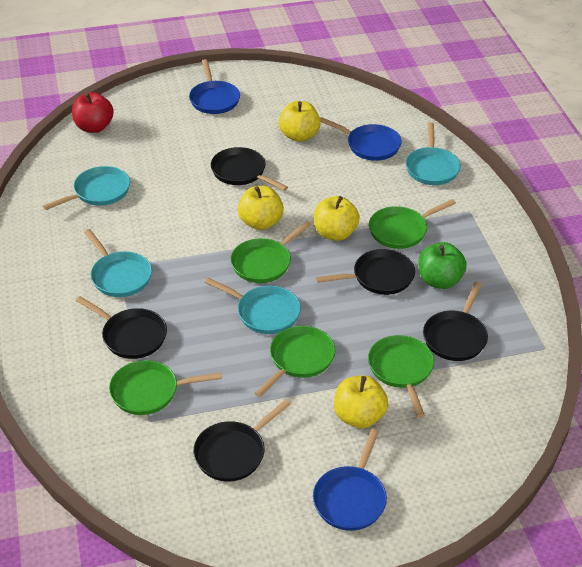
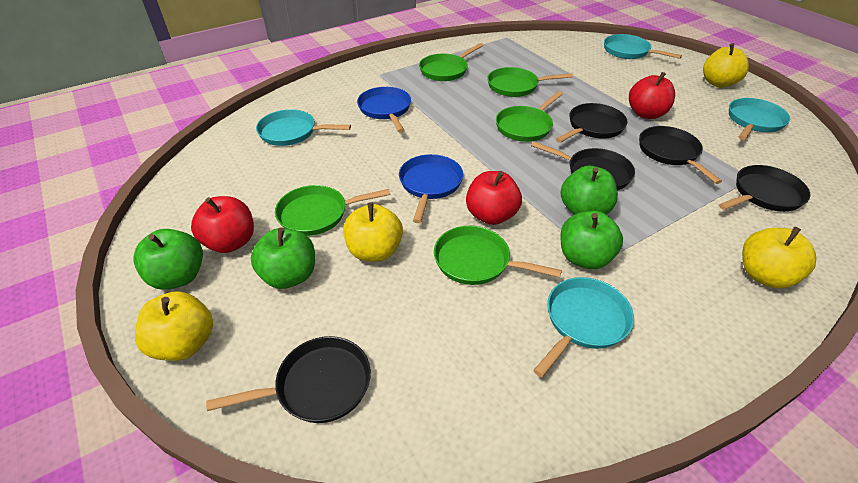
blue pan: [189,59,240,114] [313,428,387,531] [320,117,402,161] = 3 -> [357,87,411,132] [399,154,463,223] = 2
green apple: [418,242,467,289] = 1 -> [133,229,203,290] [251,227,315,289] [560,211,623,269] [561,166,618,215] = 4
red apple: [72,92,114,133] = 1 -> [191,196,254,253] [466,171,522,225] [629,72,675,119] = 3

